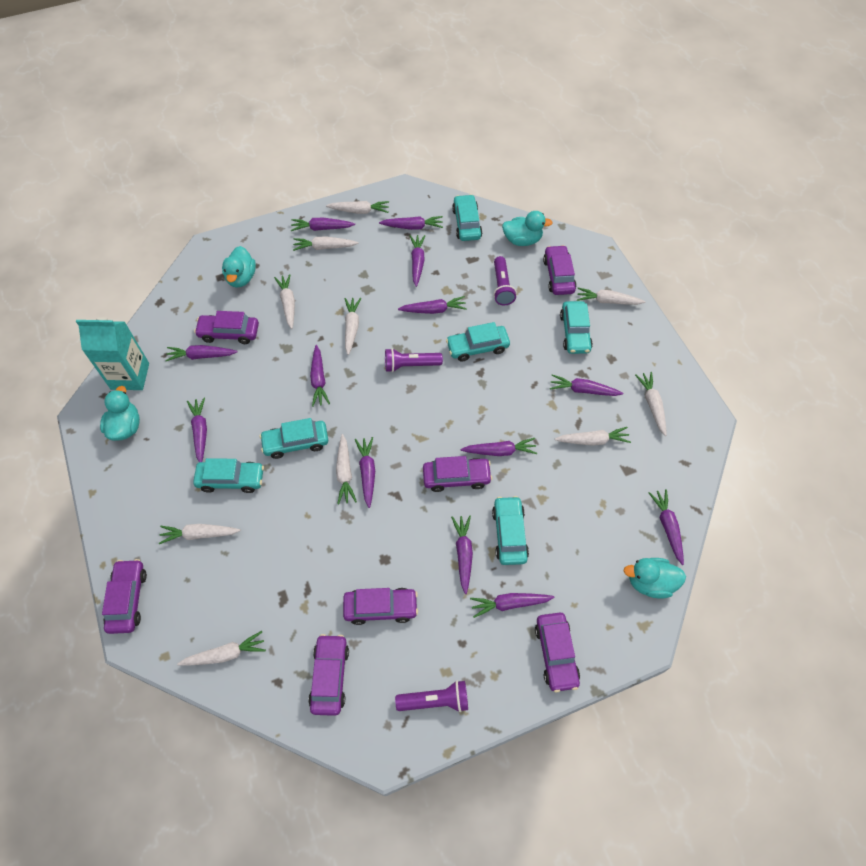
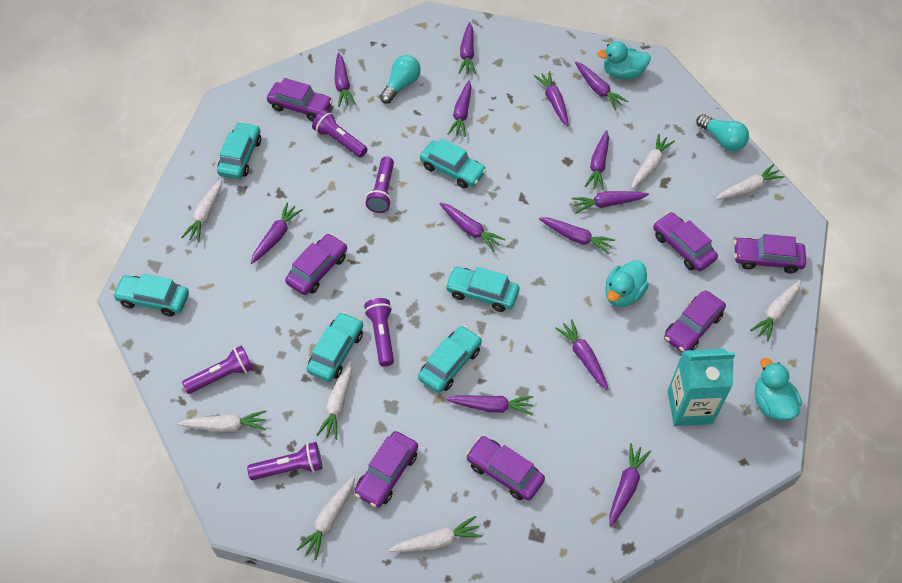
purple flashlight: [385,348,443,372] [395,680,468,712] [493,256,516,305] = 3 -> [182,345,253,394] [247,442,322,480] [312,110,367,158] [364,298,394,367] [365,156,394,213] = 5
turquoise duck: [100,386,140,441] [222,246,256,288] [502,211,553,246] [623,558,686,598] = 4 -> [597,41,651,80] [605,260,649,307] [755,358,802,421] = 3
turquoise light bulb: none = 0 -> [380,55,421,104] [697,114,749,151] = 2
white carrot: [159,524,241,544] [177,631,266,666] [274,274,295,329] [293,236,359,251] [326,201,389,214] [336,434,357,504] [344,298,361,355] [555,427,631,446] [577,288,645,305] [635,372,667,436] = 10 -> [178,410,267,432] [181,179,222,242] [296,476,355,560] [316,361,352,440] [389,516,482,552] [632,134,675,188] [716,164,785,200] [750,280,801,341] = 8

